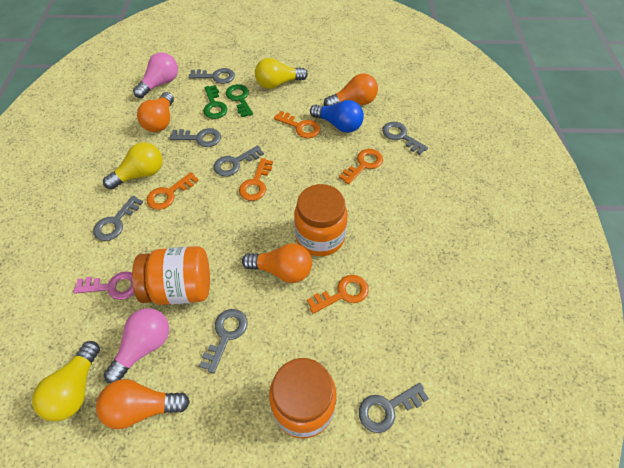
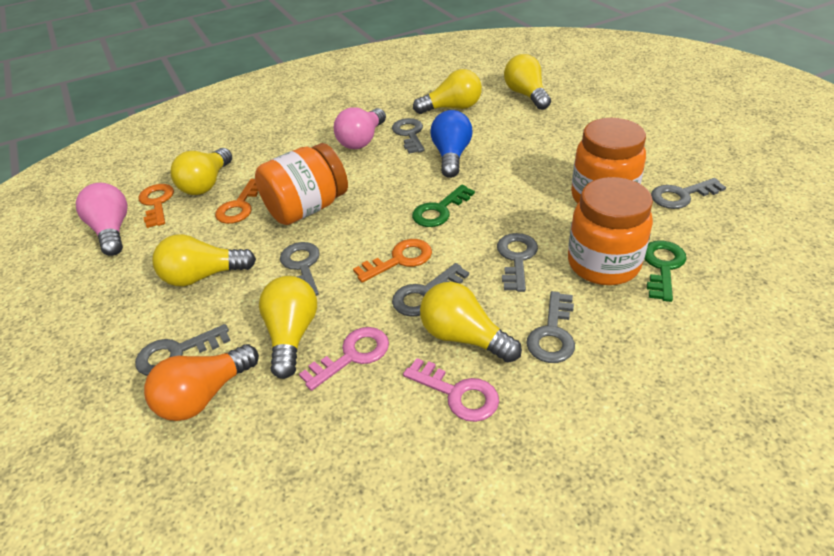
orange key: [147,172,199,210] [239,158,273,201] [274,111,320,138] [307,275,369,314] [339,149,383,185] = 5 -> [138,184,174,228] [215,179,258,224] [353,239,432,283] = 3
orange light bulb: [96,379,190,429] [137,92,174,132] [242,243,312,283] [324,73,378,106] = 4 -> [144,344,259,421] = 1
pink key: [74,271,135,300] = 1 -> [299,327,389,391] [403,358,499,422] = 2
yellow light bulb: [32,341,100,422] [103,142,162,189] [255,58,308,89] = 3 -> [153,234,256,286] [170,148,232,195] [259,276,317,379] [413,69,482,114] [420,282,522,363] [504,54,551,110] = 6

